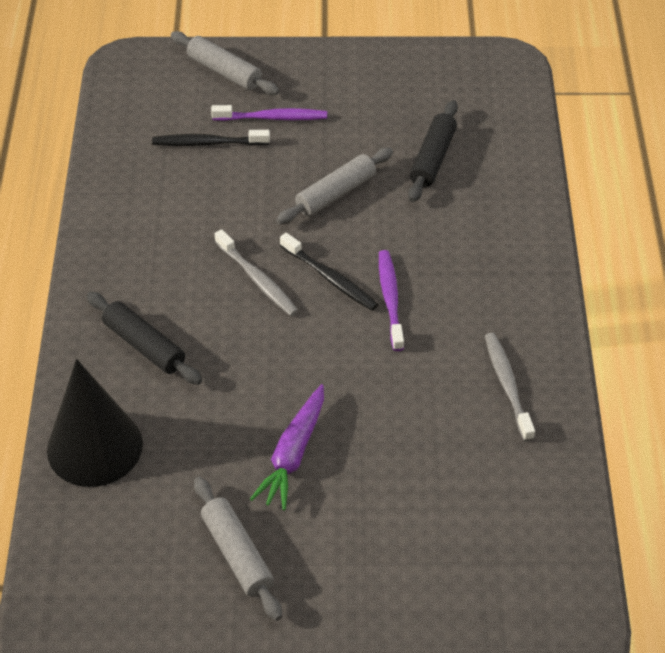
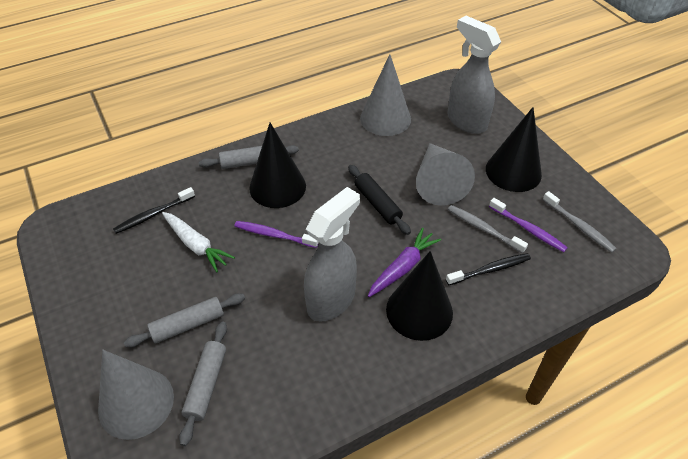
black cone: [47,359,143,487] = 1 -> [249,123,306,208] [386,251,453,341] [486,107,542,192] = 3
black rolling pin: [87,292,202,385] [408,100,458,202] = 2 -> [348,165,411,235] = 1
grey cone: none = 0 -> [98,350,174,440] [360,54,411,136] [416,143,475,206] = 3
grey spray bottle: none = 0 -> [304,187,360,322] [448,16,501,134] = 2
white carrot: none = 0 -> [162,212,235,272] = 1

